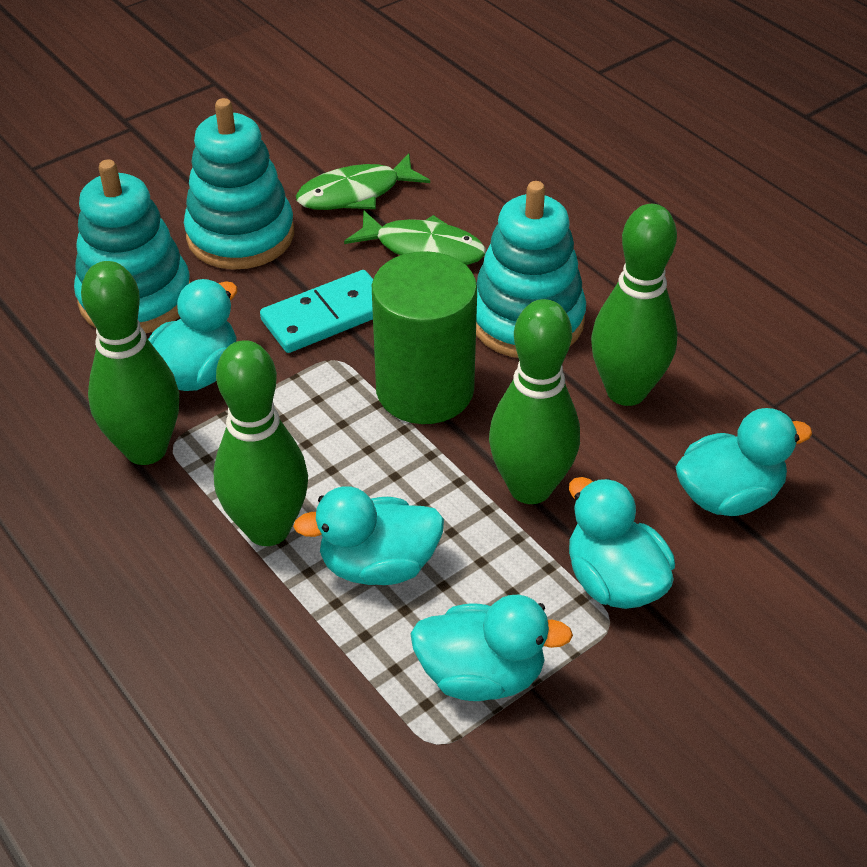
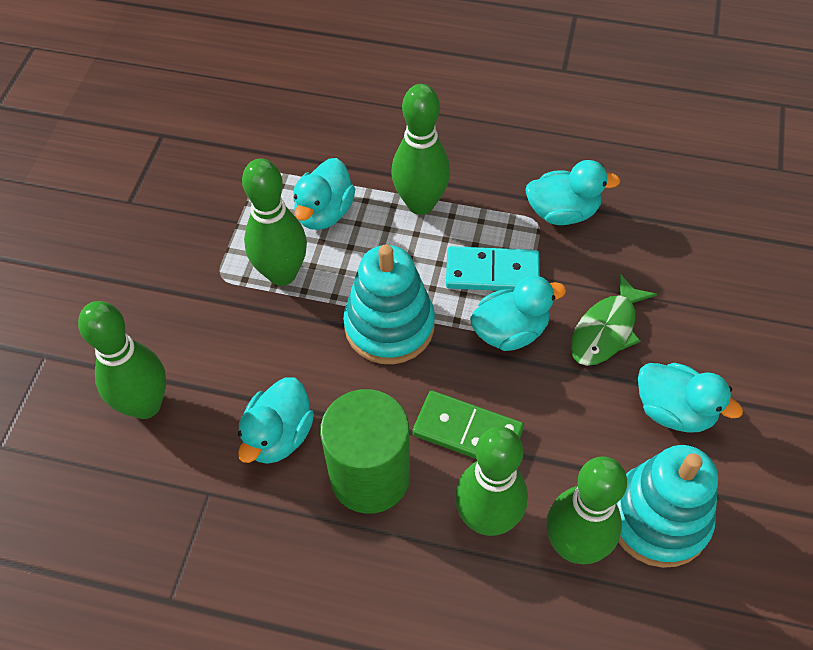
green bowling pin: [81,261,179,465] [213,340,308,546] [489,299,580,504] [591,204,678,406] = 4 -> [78,301,166,419] [242,159,307,286] [391,84,450,215] [455,427,528,536] [546,456,627,564] = 5
green domino: none = 0 -> [412,391,524,459] = 1
green fish: [296,154,430,210] [344,210,486,265] = 2 -> [571,273,657,366] = 1
turquoise stacking toy: [74,159,191,333] [184,98,294,270] [476,181,586,358] = 3 -> [343,245,435,364] [616,445,718,568] = 2

